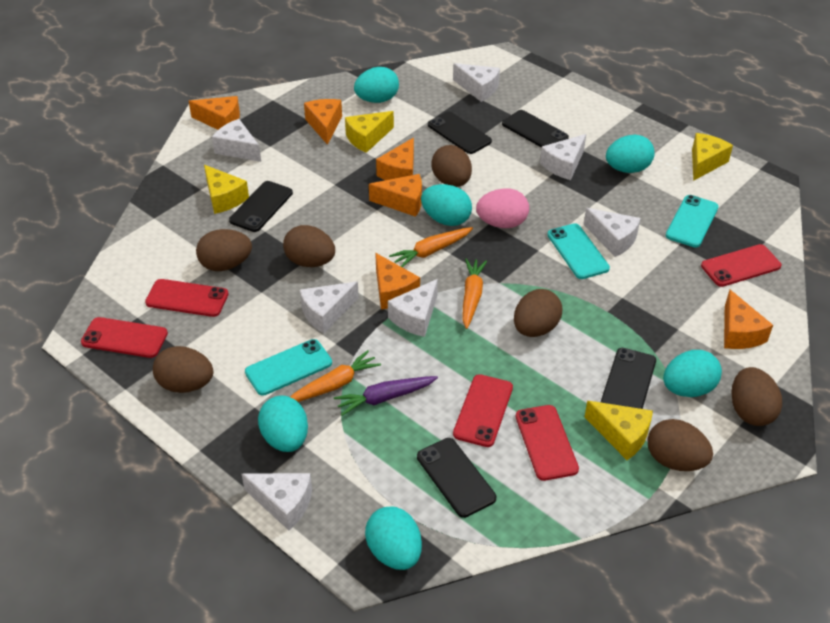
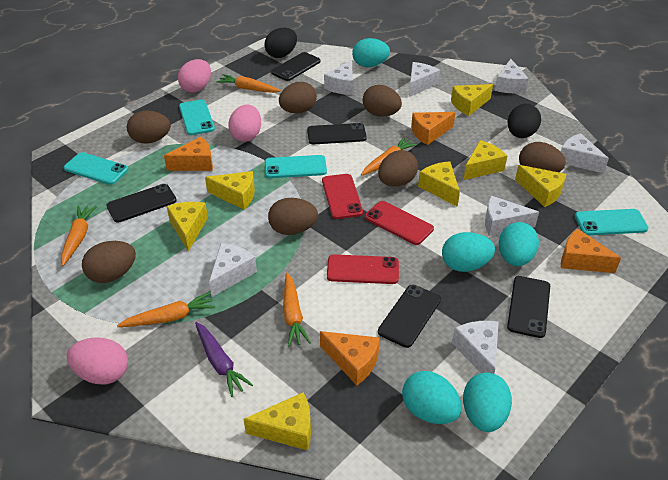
black egg: none = 0 -> [265,28,297,58] [508,104,541,138] = 2
orange carrot: [291,350,381,402] [389,227,473,267] [463,258,487,329] = 3 -> [61,206,97,266] [117,292,215,327] [216,74,281,93] [283,273,311,347] [361,137,417,175] = 5
orange cheese: [189,96,240,130] [304,99,342,145] [369,174,422,217] [375,253,420,310] [376,138,414,180] [724,290,773,349] = 6 -> [164,137,213,171] [320,331,380,385] [411,112,455,145] [561,229,621,273] = 4
pink egg: [476,188,529,228] = 1 -> [67,337,128,384] [178,59,211,93] [228,104,261,142] = 3
red phone: [81,317,168,358] [145,279,229,317] [453,374,513,447] [516,405,579,481] [701,244,781,287] = 5 -> [322,174,363,219] [327,254,399,284] [365,201,434,245] = 3
turquoise egg: [258,396,308,452] [354,67,399,103] [365,506,422,570] [421,184,472,226] [606,135,655,173] [663,350,722,397] = 6 -> [352,38,390,67] [402,371,462,424] [442,232,495,272] [463,372,512,432] [498,222,539,266] = 5
turquoise phone: [245,339,332,396] [547,223,610,279] [666,195,719,247] = 3 -> [64,152,129,185] [179,99,215,135] [265,155,327,178] [575,209,648,235] = 4
yellow cheese: [204,165,249,214] [345,111,394,153] [585,401,653,460] [692,133,733,181] = 4 -> [167,202,208,251] [205,171,255,209] [244,392,311,451] [418,161,460,207] [451,84,493,116] [463,140,507,180] [515,165,567,207] = 7

